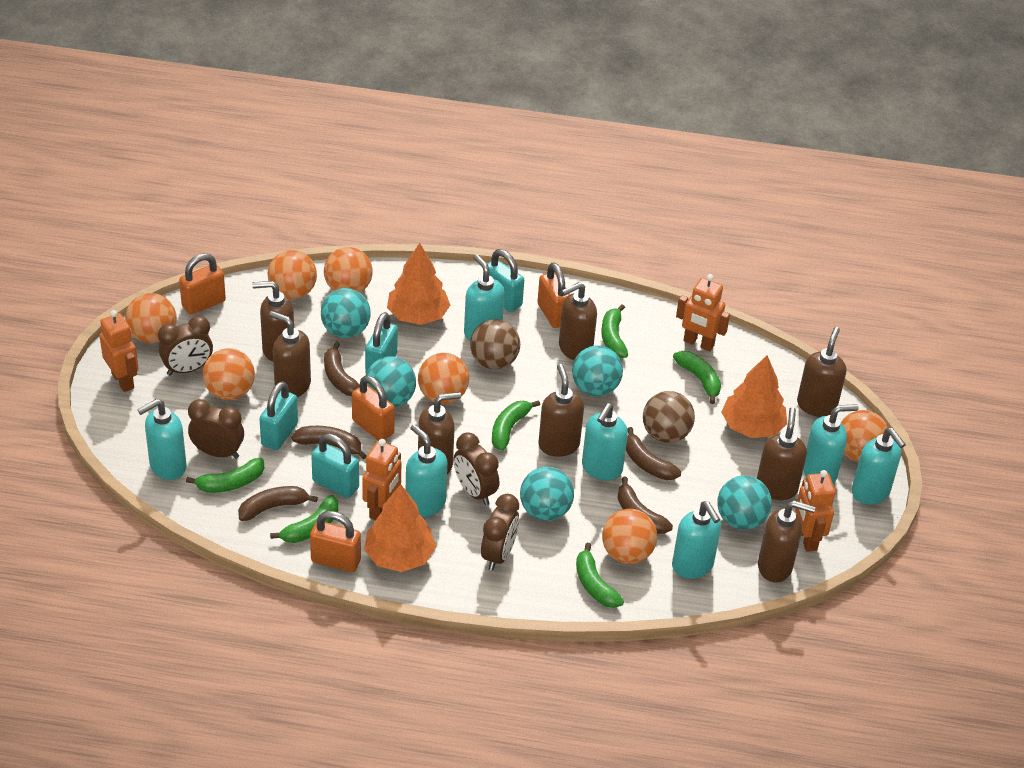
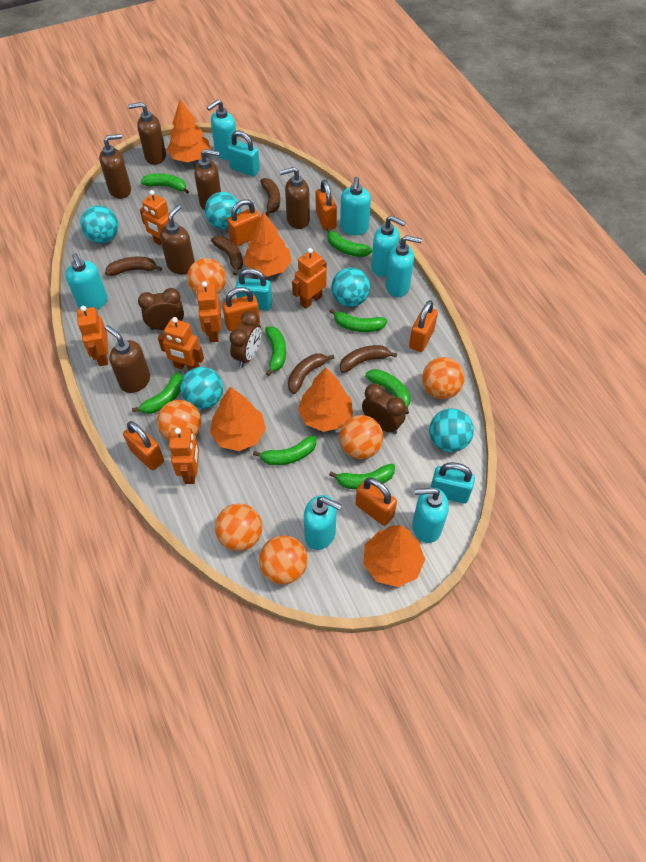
brown ball: [470,319,520,369] [643,391,695,443] = 2 -> none = 0
brown clock: [158,316,213,375] [188,399,244,459] [453,432,499,505] [481,494,519,571] = 4 -> [138,288,184,330] [229,311,261,367] [362,384,406,434] = 3
brown soap dispenser: [252,281,294,362] [269,311,311,397] [418,392,461,474] [538,364,584,457] [559,282,597,360] [757,407,807,500] [758,501,815,583] [797,327,846,417] = 8 -> [99,134,131,199] [105,325,150,393] [128,102,166,165] [160,205,195,275] [194,149,221,210] [280,167,310,229] = 6
green banana: [186,458,264,493] [270,495,338,543] [492,400,540,451] [576,543,624,608] [601,304,628,358] [673,351,721,404] = 6 -> [132,372,183,414] [141,173,189,194] [253,435,316,465] [265,327,286,376] [326,227,372,257] [329,464,395,490] [330,309,387,332] [365,369,410,414] = 8
orange ball: [125,293,177,343] [203,348,255,400] [268,250,317,299] [324,247,373,292] [418,353,469,404] [602,509,657,564] [841,410,888,462] = 7 -> [157,400,201,441] [187,258,226,294] [215,504,262,551] [259,535,308,584] [339,415,383,459] [422,357,465,399] = 6
orange padlock: [179,253,226,315] [310,511,361,572] [352,376,395,441] [537,262,570,328] = 4 -> [123,421,164,470] [222,287,260,331] [227,199,260,246] [316,180,337,231] [355,477,397,526] [409,300,438,352] = 6
orange robot: [99,310,138,392] [362,439,401,520] [676,274,730,351] [795,470,836,552] = 4 -> [77,306,108,366] [140,190,174,245] [158,317,204,371] [169,428,199,484] [196,281,221,342] [292,248,326,309] = 6
orange tree: [364,484,436,572] [387,243,450,325] [721,355,787,438] = 3 -> [167,100,210,162] [210,387,266,451] [243,212,292,277] [298,367,353,432] [364,525,425,587] = 5
turquoise padlock: [259,381,298,450] [311,434,359,498] [365,312,398,373] [487,249,524,312] = 4 -> [228,130,260,177] [235,268,272,311] [431,462,475,504] = 3

